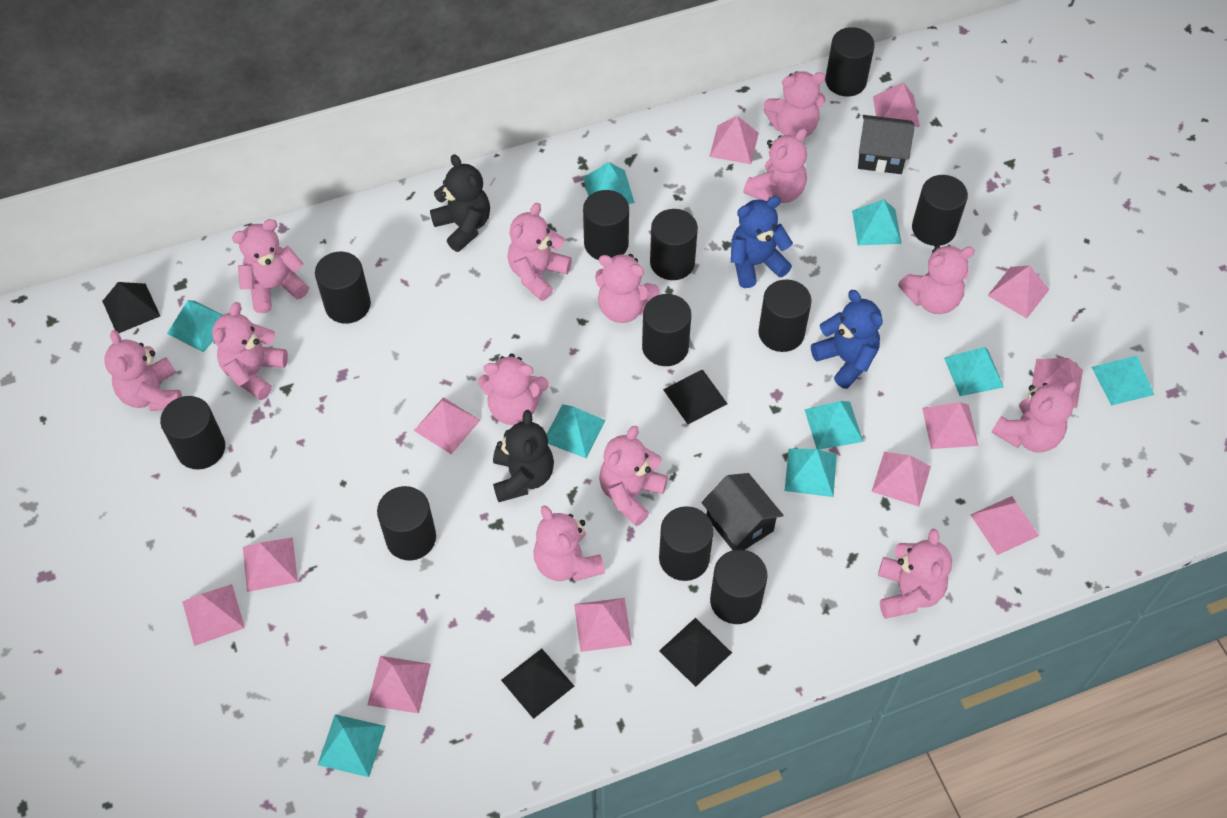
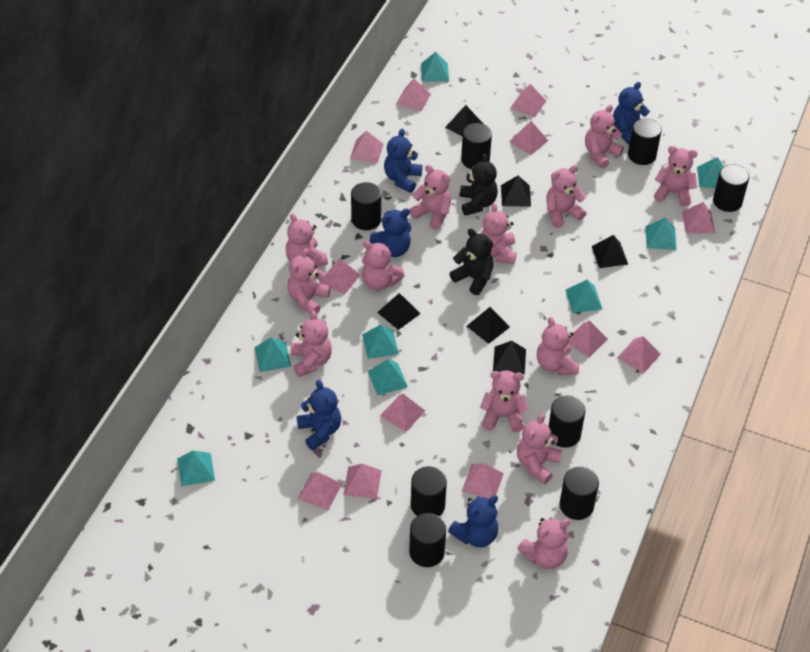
black cylinder: [160,396,225,470] [315,251,371,324] [377,486,436,561] [583,190,629,260] [642,294,691,366] [650,209,698,280] [659,506,713,581] [710,550,768,624] [758,280,812,352] [825,27,875,96] [912,175,968,246] = 11 -> [351,182,381,230] [409,513,446,567] [411,466,447,516] [461,123,492,169] [548,396,585,448] [560,467,599,520] [628,118,662,165] [713,164,749,212] = 8
black house: [702,473,784,550] [858,115,915,174] = 2 -> none = 0
black pyramid: [102,282,160,333] [501,649,574,719] [659,618,732,687] [663,370,728,424] = 4 -> [377,293,421,330] [445,105,483,136] [467,307,510,344] [493,341,526,374] [501,176,531,207] [592,235,628,268] = 6
blue teddy bear: [731,196,793,288] [811,290,883,389] = 2 -> [297,380,341,450] [369,208,412,257] [384,129,422,193] [448,495,499,548] [613,82,650,145] = 5
turquoise pyramid: [167,300,222,353] [318,714,385,777] [546,404,606,458] [583,162,635,204] [785,449,837,497] [804,401,863,450] [852,199,902,245] [944,347,1004,396] [1092,356,1154,405] = 9 -> [177,451,215,486] [255,337,291,372] [362,324,399,359] [368,359,408,395] [421,52,449,82] [566,280,602,313] [646,218,676,250] [697,157,724,188] = 8

